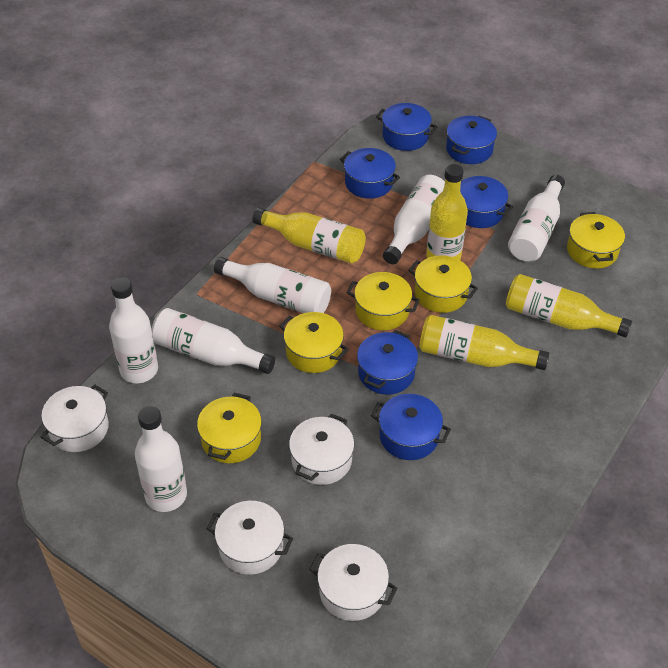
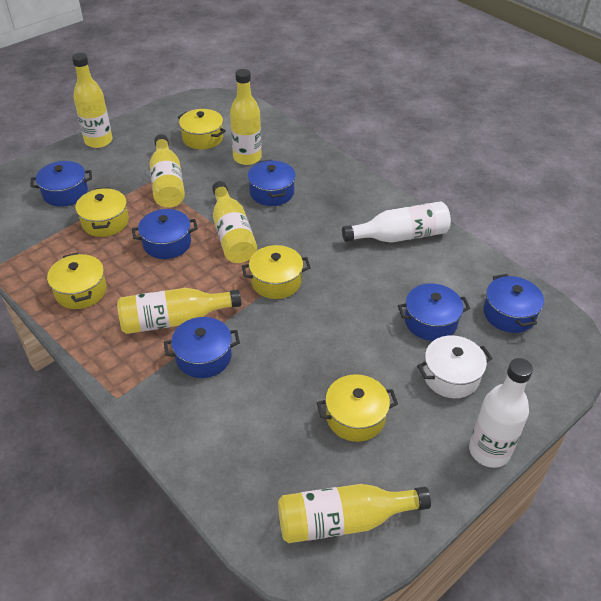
white bottle: [109,277,158,383] [135,406,187,512] [151,308,275,374] [214,257,331,313] [383,175,445,264] [508,175,565,262] = 6 -> [342,201,451,243] [469,358,533,468] = 2
white pot: [41,384,109,452] [207,501,293,575] [289,413,354,485] [309,544,397,621] = 4 -> [417,335,492,398] = 1
yellow bottle: [253,207,366,264] [419,315,549,370] [426,164,468,260] [506,274,632,337] = 4 -> [72,53,112,148] [117,288,241,334] [150,134,185,208] [212,181,257,263] [230,69,262,165] [278,484,431,543] = 6

